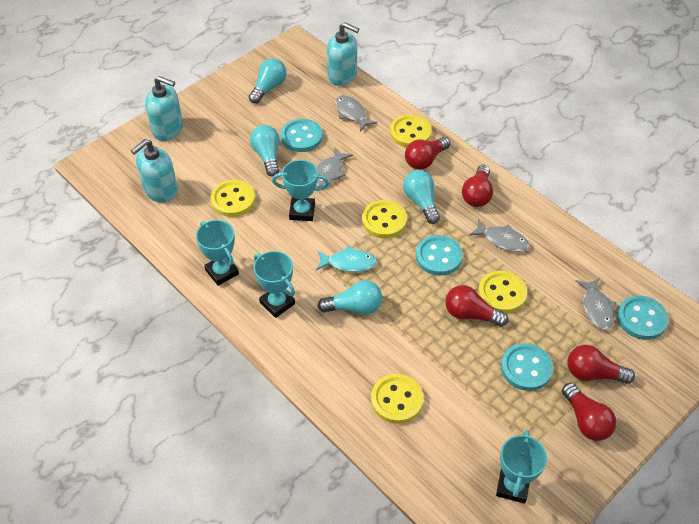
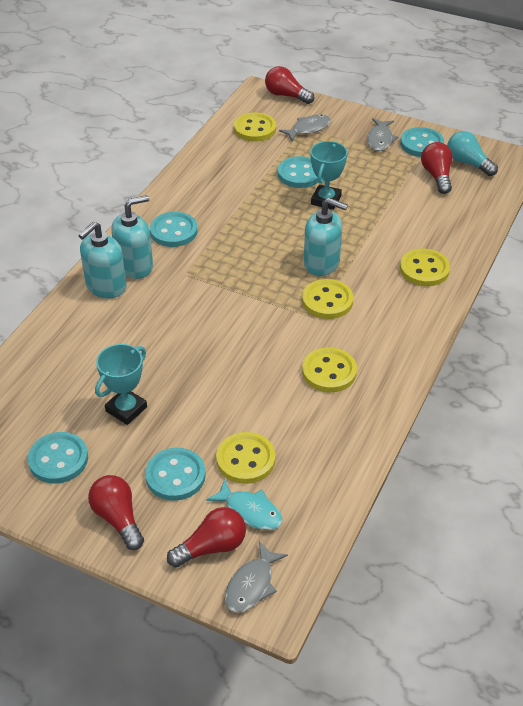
grey fish: [316,147,353,187] [335,95,377,131] [469,219,529,252] [576,278,616,330] = 4 -> [225,541,288,613] [279,114,331,141] [367,118,398,151] = 3
red light bulb: [405,137,451,170] [445,285,508,327] [462,165,493,207] [562,383,616,441] [568,345,635,384] = 5 -> [88,475,144,550] [167,507,246,568] [265,66,314,104] [421,142,453,194] = 4
turquoise button: [281,119,323,152] [416,235,463,275] [501,343,553,391] [617,296,669,340] = 4 -> [28,432,88,484] [145,448,206,501] [150,212,198,247] [278,156,318,188] [400,127,444,157] = 5
turquoise light bulb: [249,58,287,104] [250,125,280,177] [317,280,382,314] [403,170,440,224] = 4 -> [447,131,498,176] = 1
turquoise trophy: [196,220,239,286] [253,251,295,318] [272,160,329,221] [496,430,547,503] = 4 -> [95,344,147,425] [310,141,347,210] = 2

